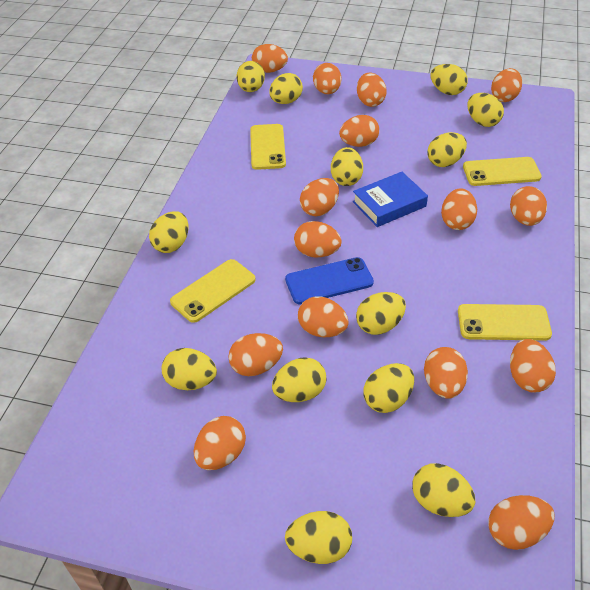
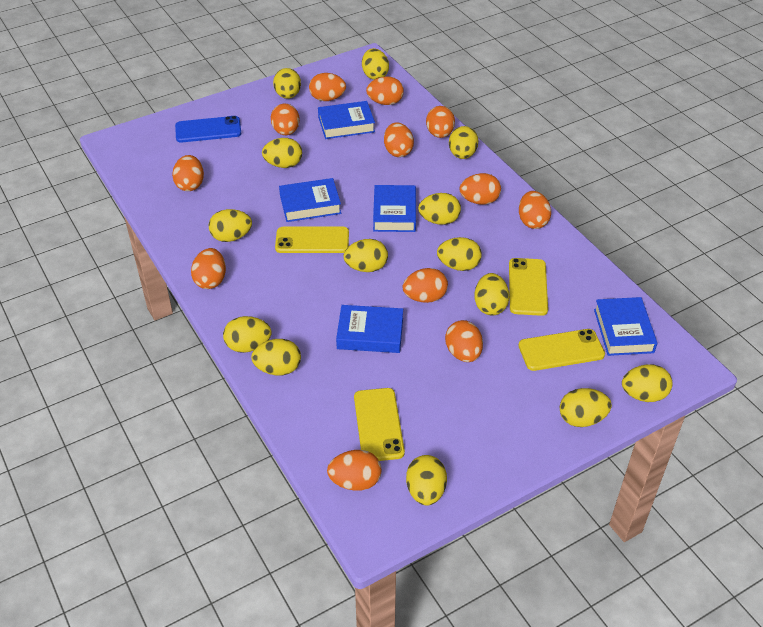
blue book: [353,172,428,227] = 1 -> [279,178,341,222] [318,101,375,139] [336,305,403,353] [373,185,416,232] [594,297,657,356] = 5
orange egg: [194,416,246,470] [228,333,283,376] [252,44,288,73] [294,221,342,257] [298,296,349,337] [300,178,339,216] [313,63,341,94] [339,115,379,147] [357,73,387,107] [424,347,468,399] [441,188,477,230] [488,495,554,550] [491,68,522,102] [510,186,547,226] [510,339,556,392] = 15 -> [172,155,204,191] [191,248,226,289] [271,104,300,135] [309,73,346,101] [327,450,381,491] [366,76,404,105] [384,123,414,157] [403,268,448,303] [426,106,455,138] [445,320,483,362] [460,173,501,204] [519,191,551,229] = 12
yellow egg: [149,211,188,253] [162,348,217,390] [236,61,265,92] [269,73,303,104] [272,357,326,402] [285,511,352,564] [331,147,363,186] [356,292,406,335] [363,363,414,413] [412,463,476,517] [427,132,467,167] [431,64,468,95] [468,93,504,127] = 13 -> [209,209,252,242] [223,316,271,353] [251,339,301,376] [262,138,302,168] [273,68,301,99] [344,239,388,272] [362,48,389,80] [406,455,447,506] [418,193,461,225] [437,237,482,271] [449,126,478,159] [474,273,509,316] [560,388,612,427] [622,364,673,402] = 14

